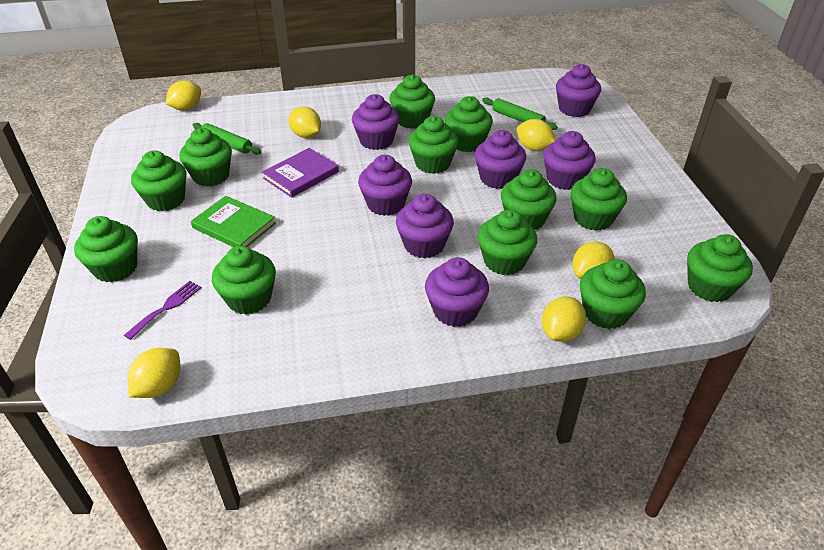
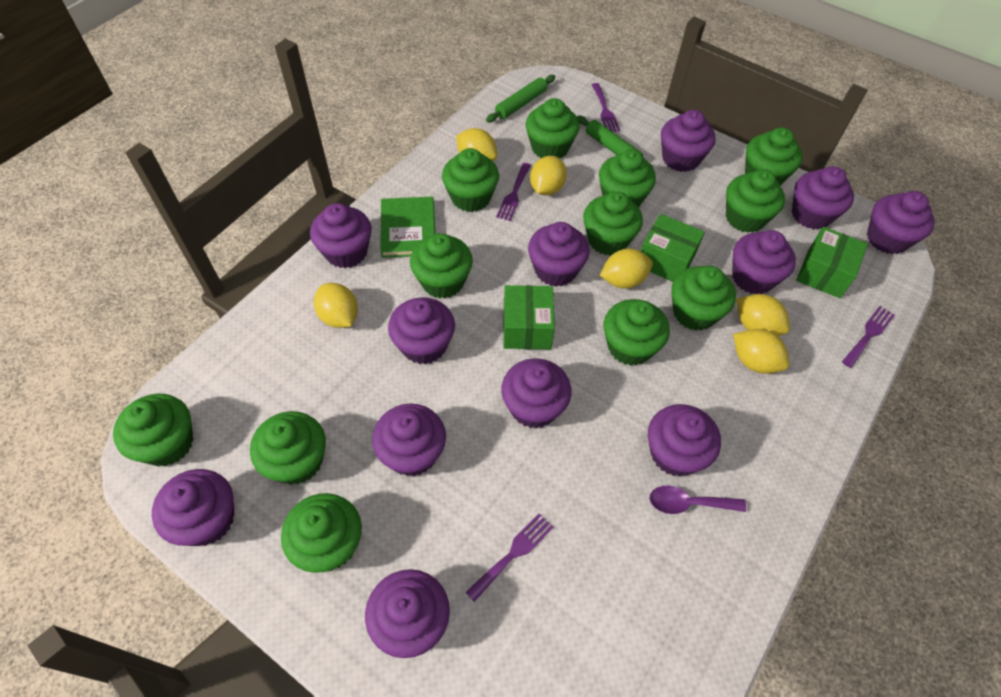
green box: none = 0 -> [503,285,555,349] [641,214,705,282] [796,227,868,298] = 3
purple book: [262,148,339,198] = 1 -> none = 0
purple cupcake: [352,94,400,150] [358,155,412,216] [396,194,454,258] [425,257,489,327] [475,130,526,189] [543,131,596,190] [556,64,601,117] = 7 -> [152,469,234,546] [310,203,372,268] [365,569,450,658] [372,404,446,476] [388,297,455,364] [501,358,572,429] [528,222,590,287] [648,404,721,476] [661,110,715,172] [732,230,796,294] [792,166,854,229] [867,191,935,254] = 12
purple fork: [124,281,202,340] = 1 -> [465,513,554,602] [496,163,531,221] [592,83,620,132] [842,306,895,368] = 4
purple spoon: none = 0 -> [649,486,746,514] = 1

